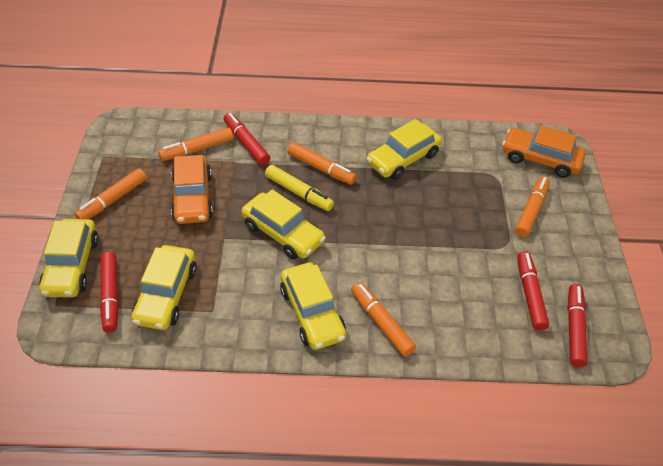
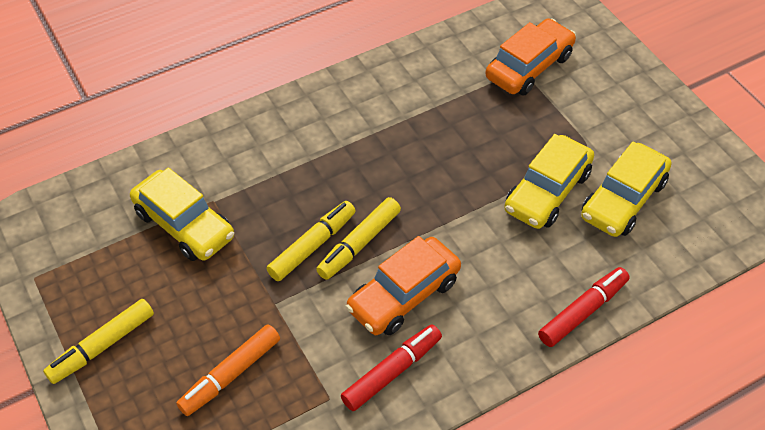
orange marker: [74,168,147,219] [158,128,233,161] [287,142,357,185] [351,282,416,357] [515,176,550,237] = 5 -> [176,324,280,416] = 1
red marker: [100,252,119,332] [223,113,270,165] [517,251,549,331] [567,284,588,367] = 4 -> [341,324,442,411] [538,267,630,347] = 2
yellow car: [39,219,99,297] [131,245,197,330] [241,190,326,259] [280,262,346,350] [366,119,442,180] = 5 -> [130,168,234,261] [504,134,594,229] [581,142,671,237] = 3
yellow marker: [265,165,334,211] = 1 -> [43,299,154,384] [266,201,356,281] [316,197,401,280] = 3

